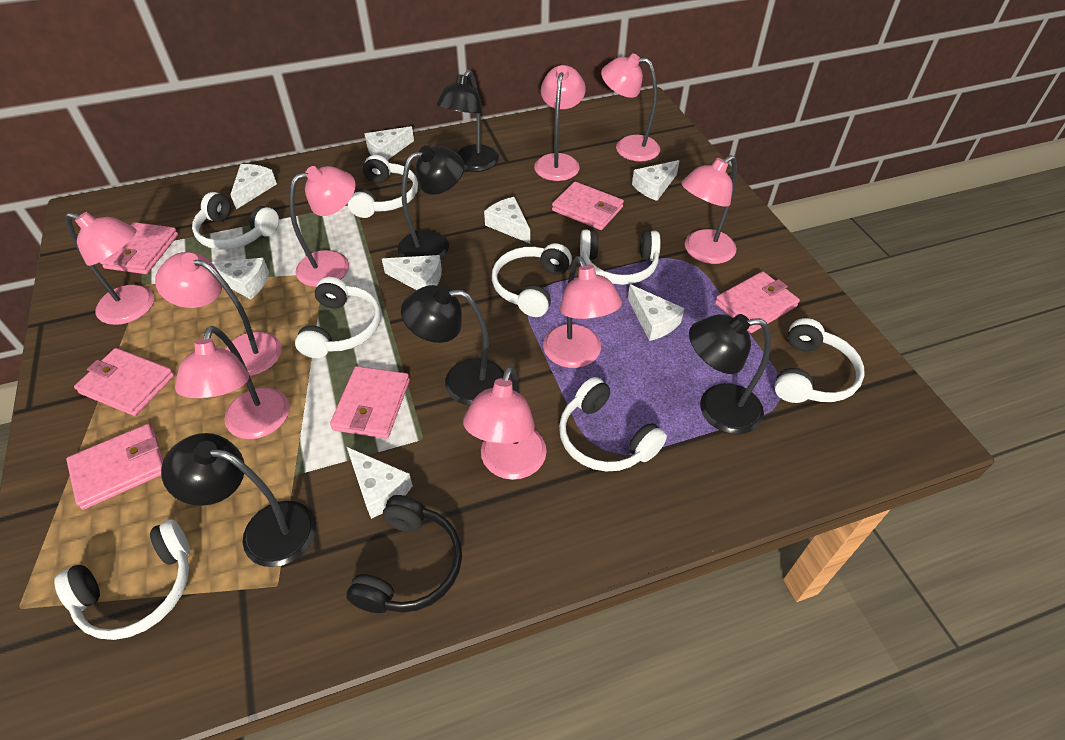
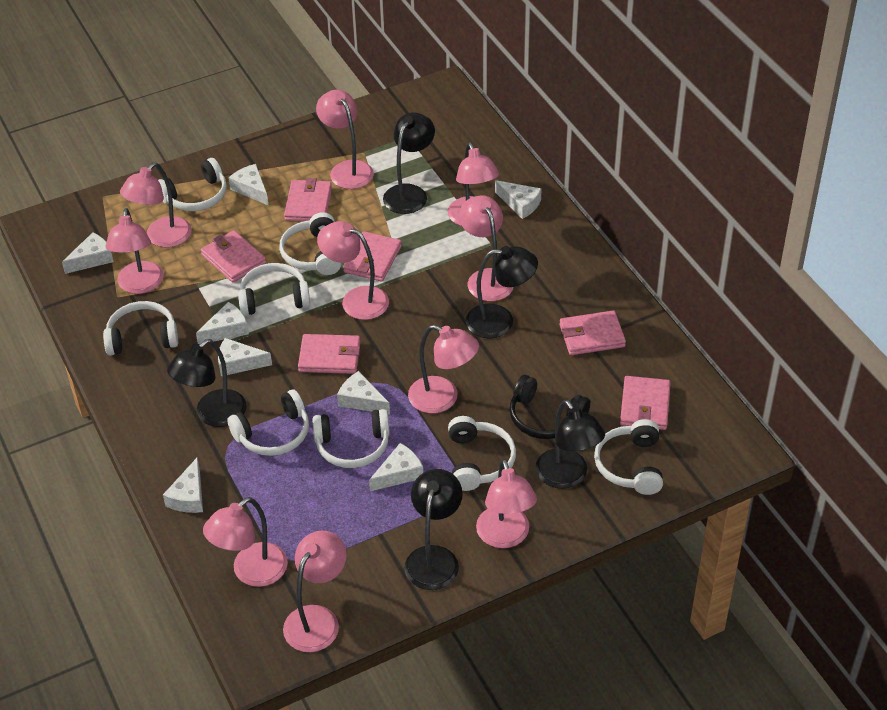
pink lamp: [65,212,154,325] [155,252,282,376] [175,326,289,439] [289,166,356,287] [463,366,547,480] [534,65,586,181] [543,256,622,368] [601,54,660,161] [681,155,737,264] = 9 -> [106,208,164,294] [120,163,192,248] [203,497,288,587] [283,531,347,652] [316,90,374,189] [317,221,389,320] [408,325,479,413] [447,142,499,226] [459,195,514,301] [476,459,537,548] = 10

